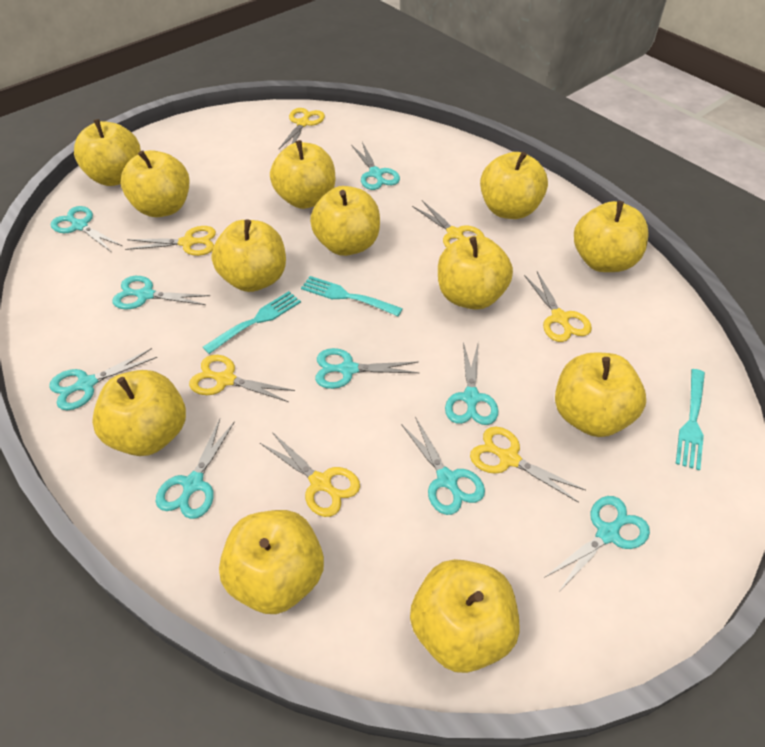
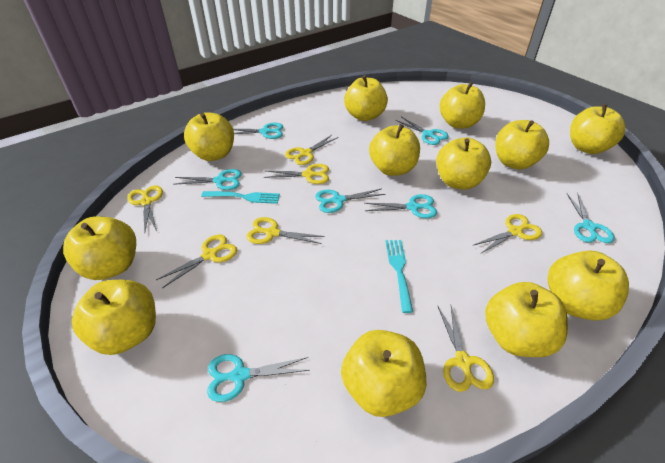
turquoise fork: [203,291,301,354] [301,276,403,316] [676,369,705,470] = 3 -> [201,191,280,204] [386,240,413,313] = 2
turquoise scissors: [49,348,157,410] [51,206,122,252] [112,276,210,309] [156,419,235,519] [315,348,419,389] [351,142,400,190] [401,417,485,515] [445,342,498,425] [544,496,650,593] = 9 -> [173,169,242,190] [207,354,310,402] [233,123,283,139] [315,188,386,213] [364,194,437,218] [396,117,449,145] [567,193,614,243] = 7

